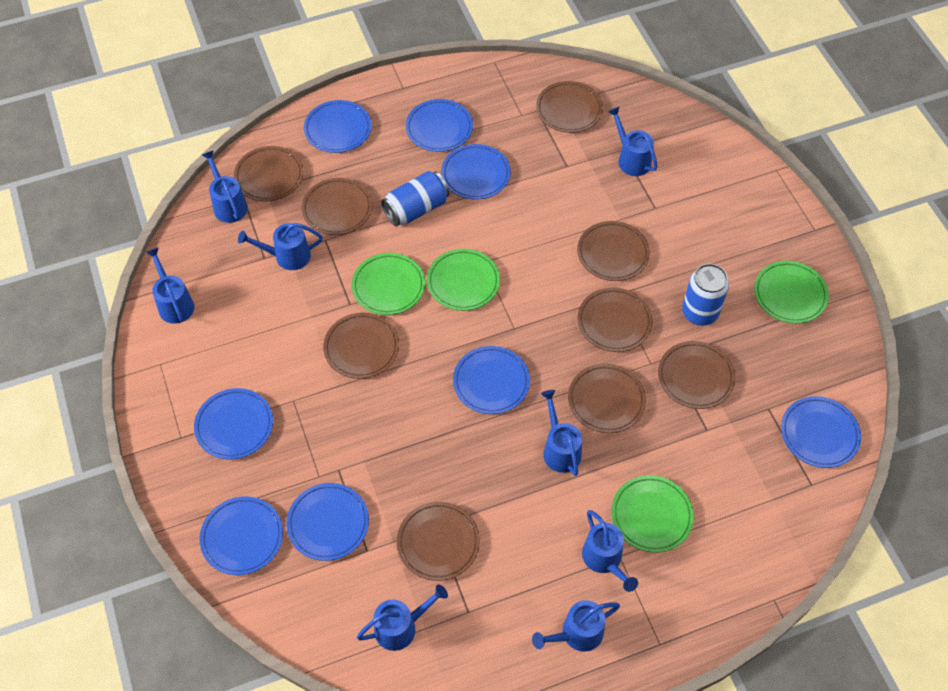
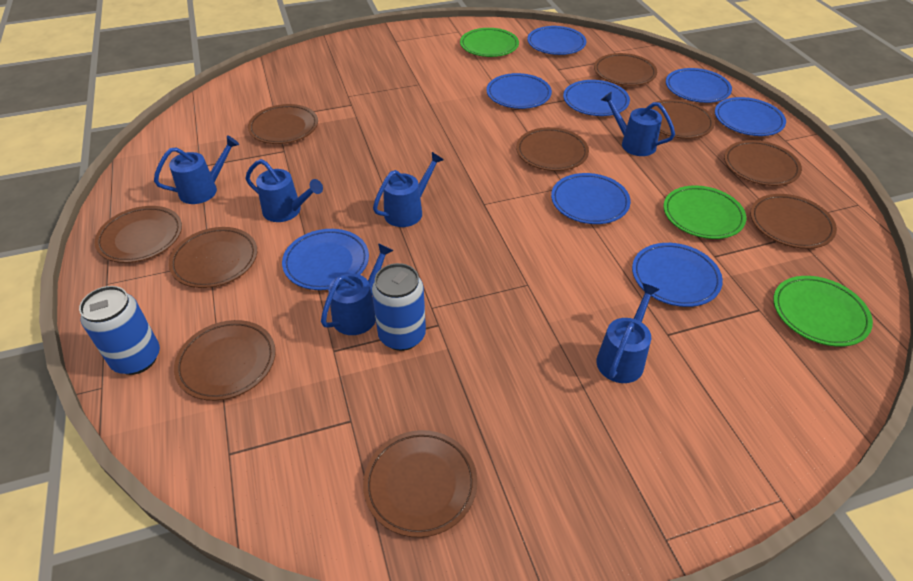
blue watering can: [146,247,194,324] [202,150,248,223] [238,223,323,270] [357,584,448,651] [532,600,620,652] [541,390,582,476] [582,510,638,592] [608,106,658,176] = 8 -> [154,135,239,204] [246,159,323,222] [321,243,394,335] [373,152,444,227] [596,283,660,383] [601,91,675,156] = 6
brown plate: [234,146,304,202] [302,178,372,235] [323,313,399,379] [397,502,480,581] [536,81,603,133] [568,364,646,433] [577,221,650,281] [577,287,652,352] [658,341,735,409] = 9 -> [94,206,182,263] [169,227,257,288] [174,320,276,401] [248,104,318,144] [363,430,477,538] [516,127,589,171] [594,53,657,86] [651,99,715,139] [724,140,802,186] [750,194,837,249] = 10
green plate: [352,253,425,315] [427,249,500,311] [611,475,694,553] [754,261,829,323] = 4 -> [460,28,519,57] [663,185,746,239] [773,276,873,347] = 3

